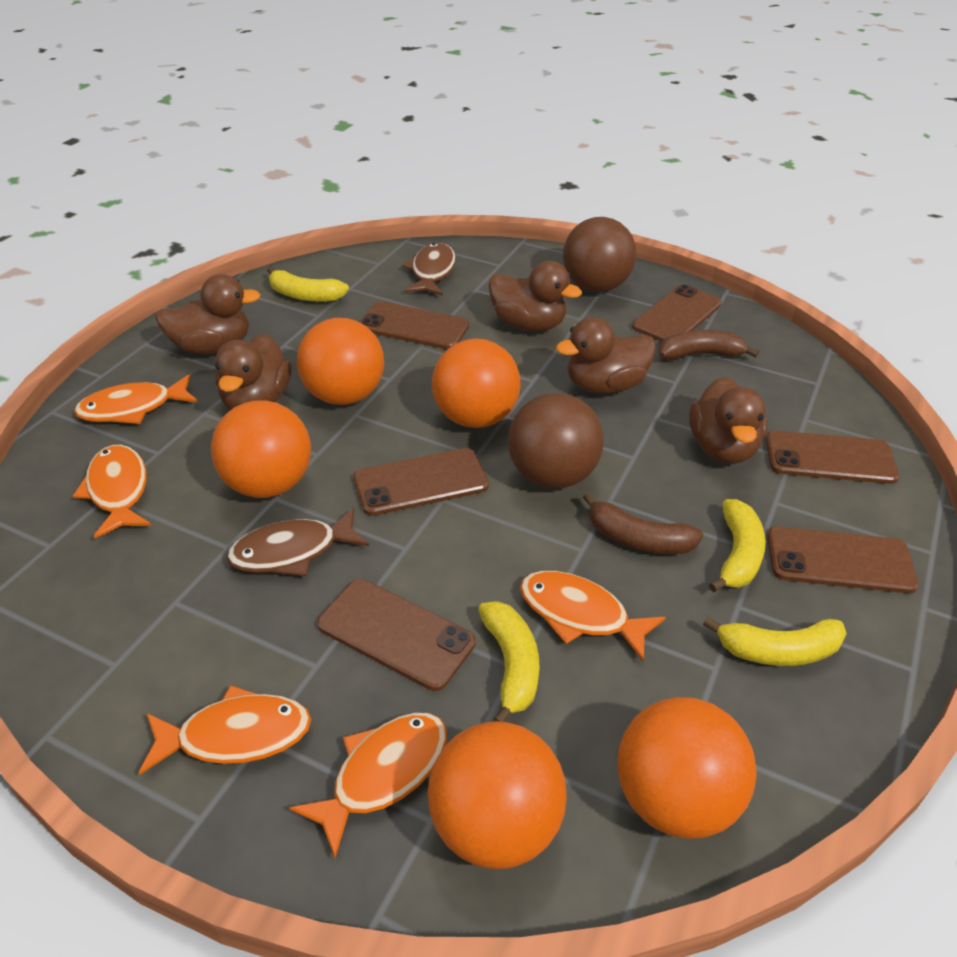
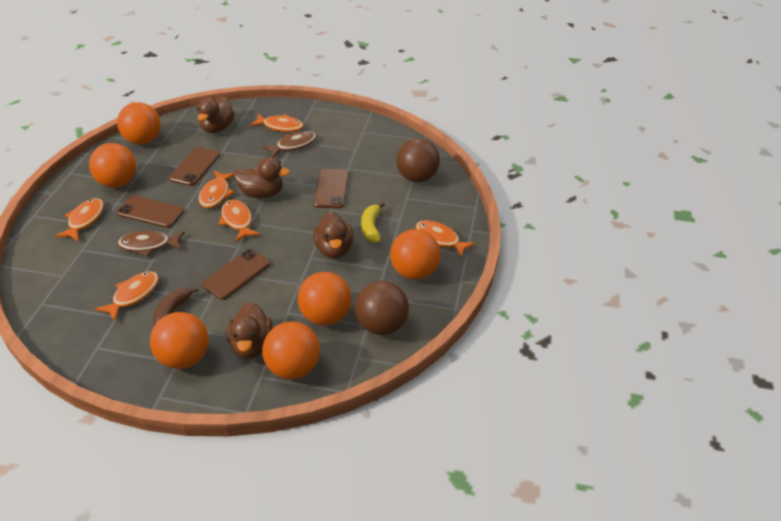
brown banana: [583,493,703,554] [658,330,759,360] = 2 -> [153,287,199,326] = 1
brown duck: [155,274,261,355] [215,334,292,410] [488,261,582,331] [556,317,656,394] [689,377,767,464] = 5 -> [197,97,235,133] [227,302,273,359] [234,157,290,198] [313,211,353,259] = 4
brown phone: [317,579,476,691] [353,448,489,516] [360,301,469,349] [632,284,722,342] [765,431,900,484] [767,526,919,593] = 6 -> [117,196,184,228] [169,147,220,186] [201,249,271,300] [314,169,349,209] = 4
orange ball: [211,400,311,498] [297,318,384,405] [428,721,567,869] [432,338,521,428] [617,697,757,839] = 5 -> [89,143,136,188] [117,102,161,144] [150,312,209,369] [262,321,320,379] [298,272,351,325] [390,229,441,280] = 6
orange fish: [73,445,151,539] [74,374,198,424] [139,685,312,775] [289,713,447,858] [520,571,666,662] = 5 -> [55,198,104,241] [95,271,159,321] [199,171,235,208] [219,199,260,242] [250,114,304,132] [415,220,476,257] = 6
yellow banana: [267,267,349,302] [478,601,540,722] [703,617,847,666] [709,499,766,592] = 4 -> [361,202,385,243] = 1

